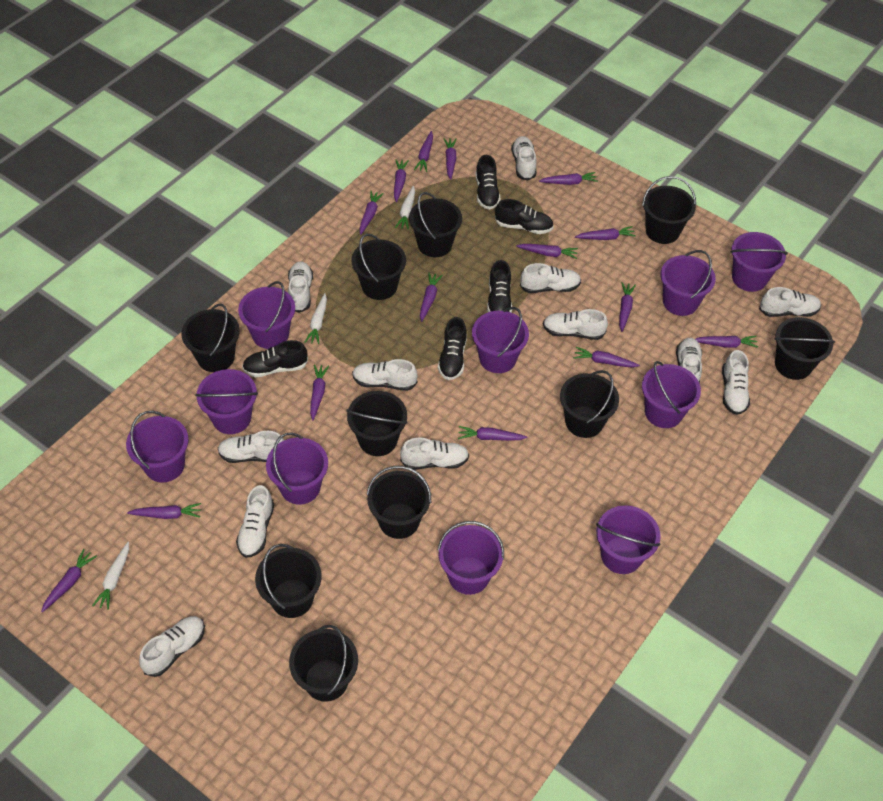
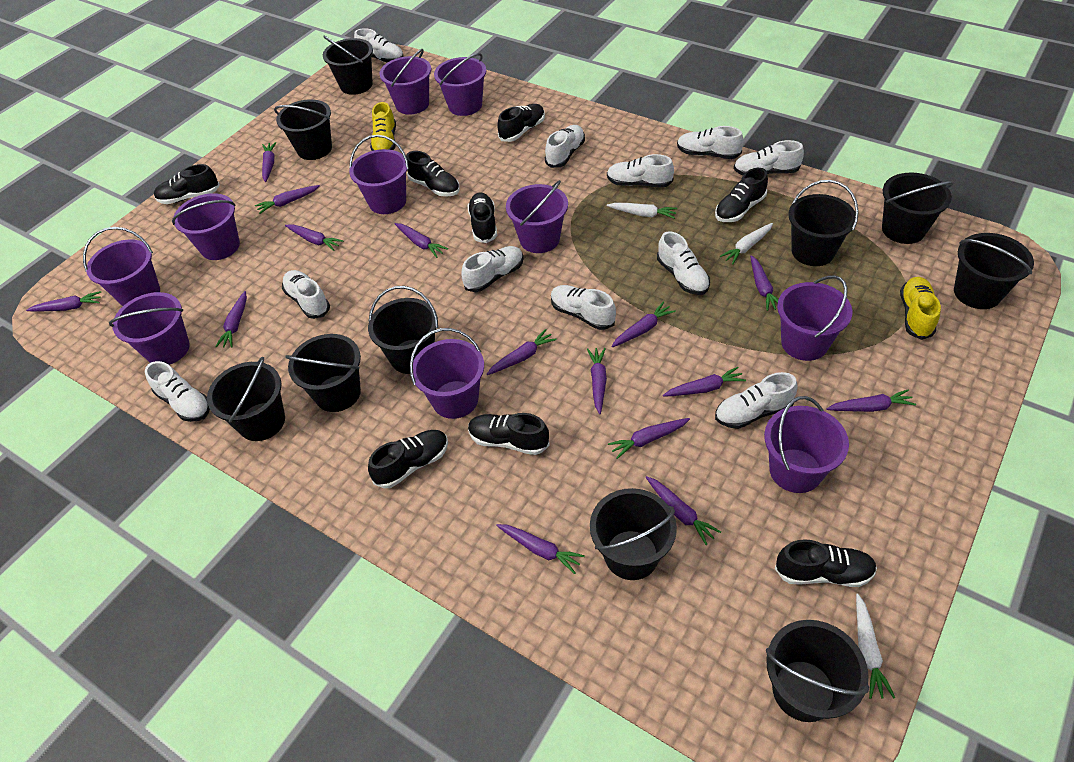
black shoe: [242,340,308,377] [438,317,467,380] [476,155,501,210] [487,260,512,313] [495,199,554,234] = 5 -> [154,164,220,204] [368,430,448,489] [406,151,460,197] [467,193,497,243] [468,413,550,455] [497,104,545,142] [715,168,768,222] [774,539,877,587] = 8
white shoe: [139,616,205,677] [218,431,284,463] [236,485,274,558] [288,261,313,313] [352,359,418,391] [400,438,469,470] [511,136,537,181] [520,263,581,293] [543,309,608,340] [676,338,702,383] [722,350,750,415] [759,287,821,317] = 12 -> [145,361,210,422] [282,270,330,319] [354,28,404,63] [462,246,524,292] [545,125,585,168] [551,285,616,330] [607,154,674,188] [657,231,710,295] [677,126,744,159] [715,372,798,429] [734,140,804,175] = 11
yellow shoe: none = 0 -> [370,102,396,151] [900,277,941,340] = 2

